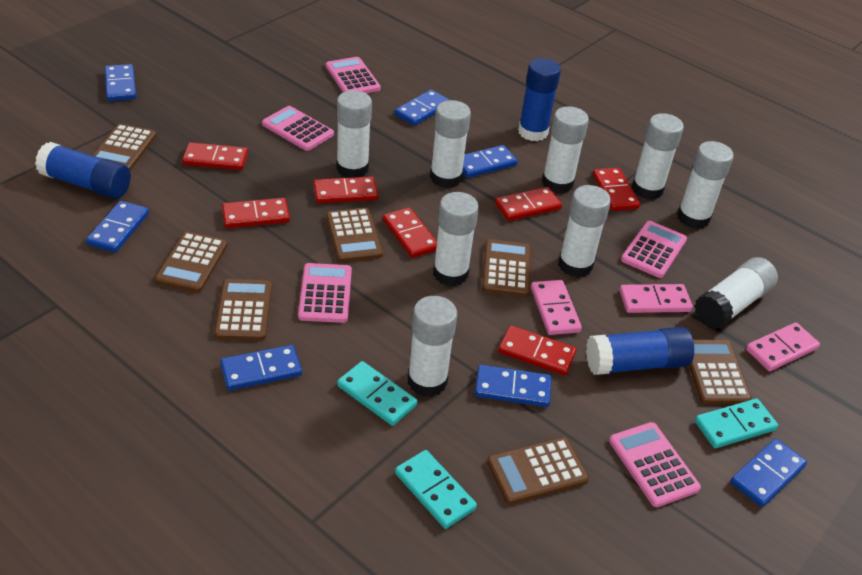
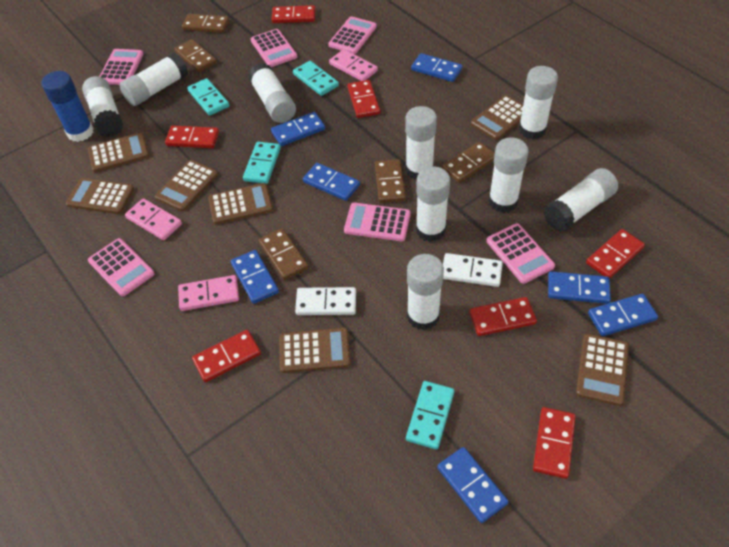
blue glue stick: [35,142,131,199] [518,58,561,141] [586,327,694,375] = 3 -> [42,71,94,142] = 1
brown domino: none = 0 -> [174,39,217,72] [182,14,229,33] [259,228,309,280] [375,159,406,203] [442,142,495,183] = 5
pink calculator: [262,106,334,151] [298,263,352,323] [326,57,381,93] [609,422,701,507] [621,221,687,278] = 5 -> [88,238,155,296] [99,49,144,85] [251,29,297,67] [328,16,377,54] [344,203,411,241] [486,223,555,284] = 6
turquoise domino: [337,361,417,426] [395,450,477,529] [695,399,778,448] = 3 -> [187,78,229,116] [243,142,281,184] [293,61,339,96] [406,381,454,450] = 4
white domino: none = 0 -> [295,287,356,315] [443,253,503,287] = 2

